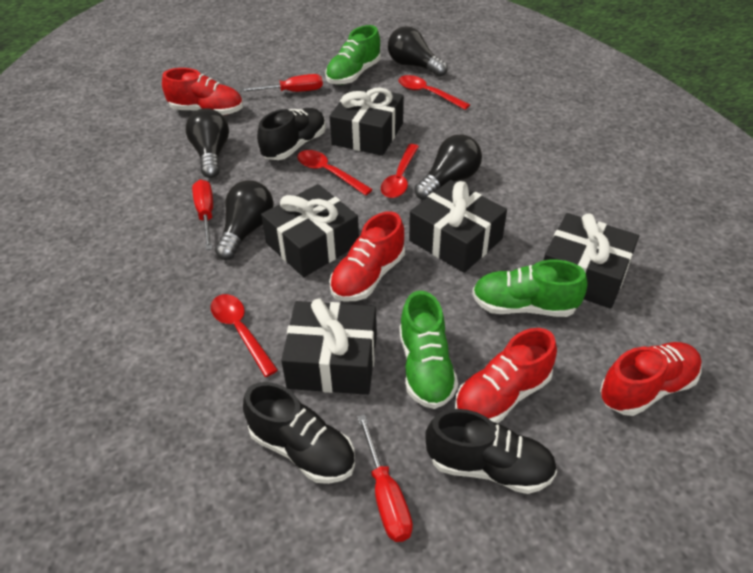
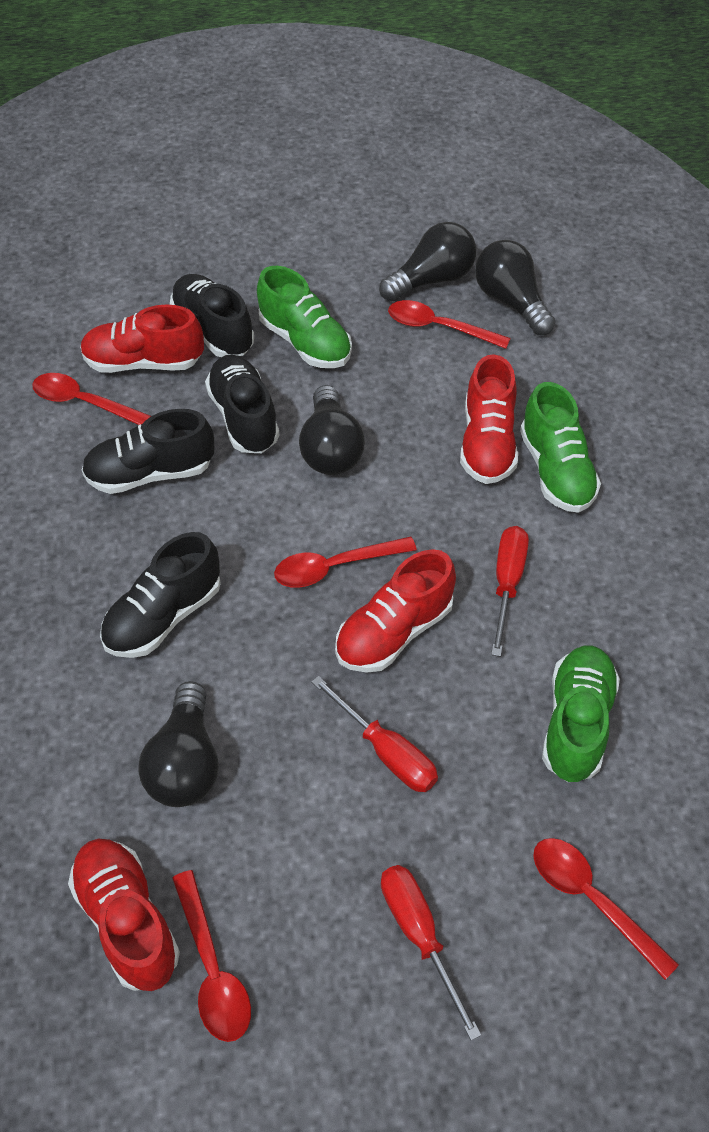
black gift: [261,184,359,277] [281,299,377,395] [329,85,404,156] [409,180,507,273] [543,213,639,309] = 5 -> none = 0
black shoe: [243,382,355,484] [257,108,326,160] [425,409,557,494] = 3 -> [82,409,214,494] [100,532,221,658] [170,274,254,357] [205,355,280,453] = 4
red spoon: [211,294,278,377] [297,150,373,195] [381,144,419,198] [399,75,470,110] = 4 -> [32,373,151,425] [172,870,251,1042] [274,536,417,588] [388,300,511,349] [533,838,679,980] = 5

